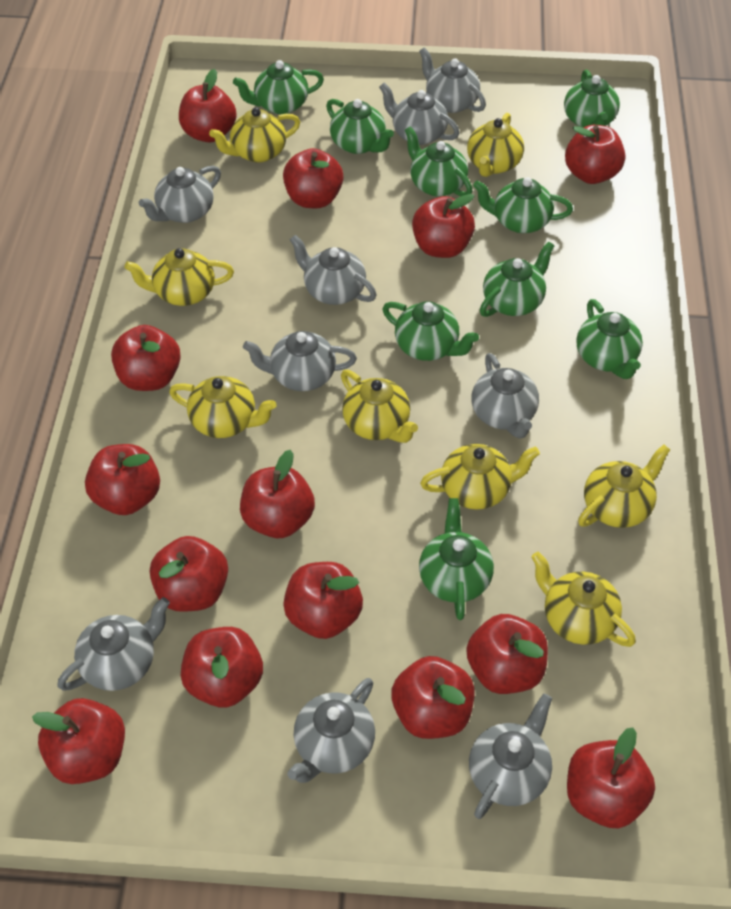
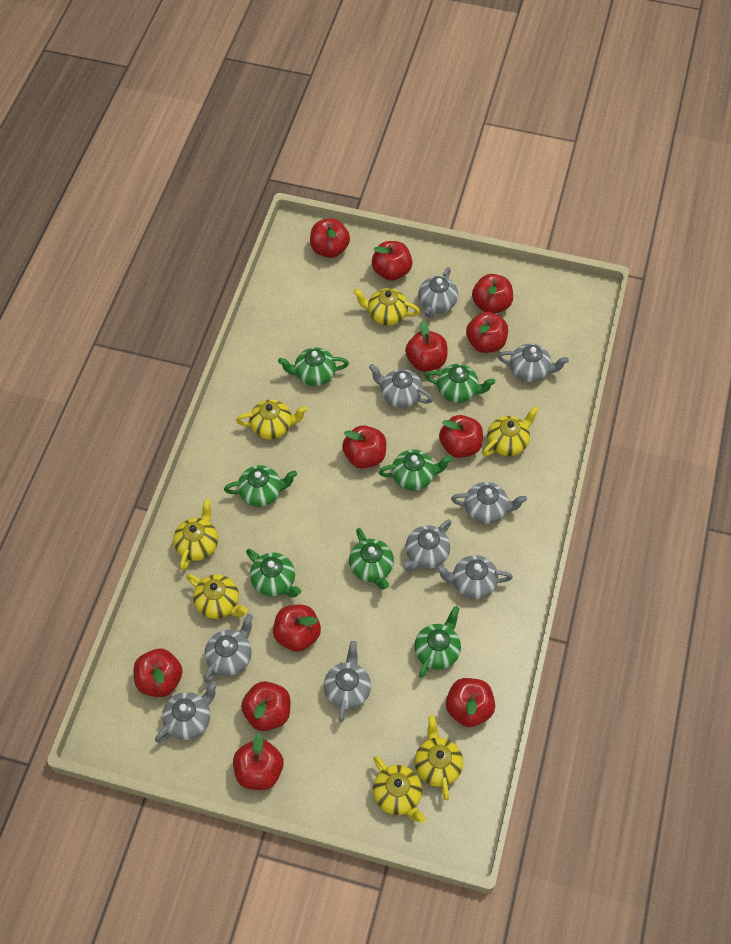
green teapot: [233,60,324,115] [326,99,394,154] [382,301,479,361] [405,126,473,197] [419,498,494,620] [473,177,573,233] [480,241,555,317] [564,70,620,128] [576,299,643,379] = 9 -> [224,465,297,507] [246,549,301,598] [278,347,349,386] [349,528,394,590] [378,449,452,491] [414,606,461,678] [425,364,495,403] = 7
red apple: [32,698,125,784] [85,444,160,515] [111,325,181,391] [150,536,228,612] [179,69,237,143] [181,627,263,708] [240,450,315,538] [283,148,344,208] [283,562,363,639] [391,656,474,739] [412,194,475,258] [466,614,548,694] [565,125,625,184] [567,727,655,828] = 14 -> [134,649,183,697] [233,733,283,790] [241,681,291,731] [273,605,321,652] [310,218,350,258] [342,425,386,469] [372,241,412,281] [405,321,448,372] [439,415,483,458] [446,678,495,727] [466,312,508,353] [472,274,513,314] = 12
yellow teapot: [124,248,234,306] [169,376,276,438] [209,107,300,163] [341,370,418,443] [420,444,540,510] [467,113,524,177] [531,552,636,647] [578,445,670,528] = 8 -> [173,499,218,571] [186,574,248,619] [236,400,308,439] [353,288,420,326] [373,756,426,823] [414,715,463,801] [483,406,539,456] = 7

